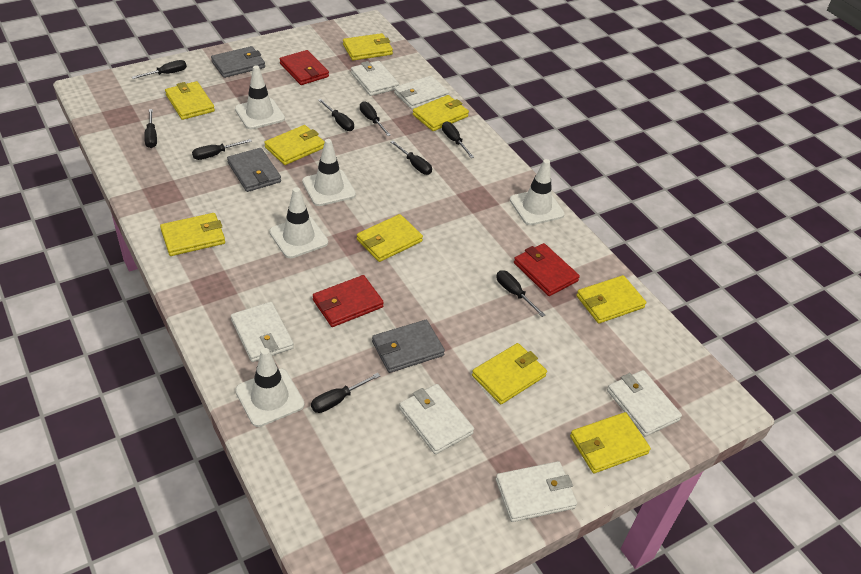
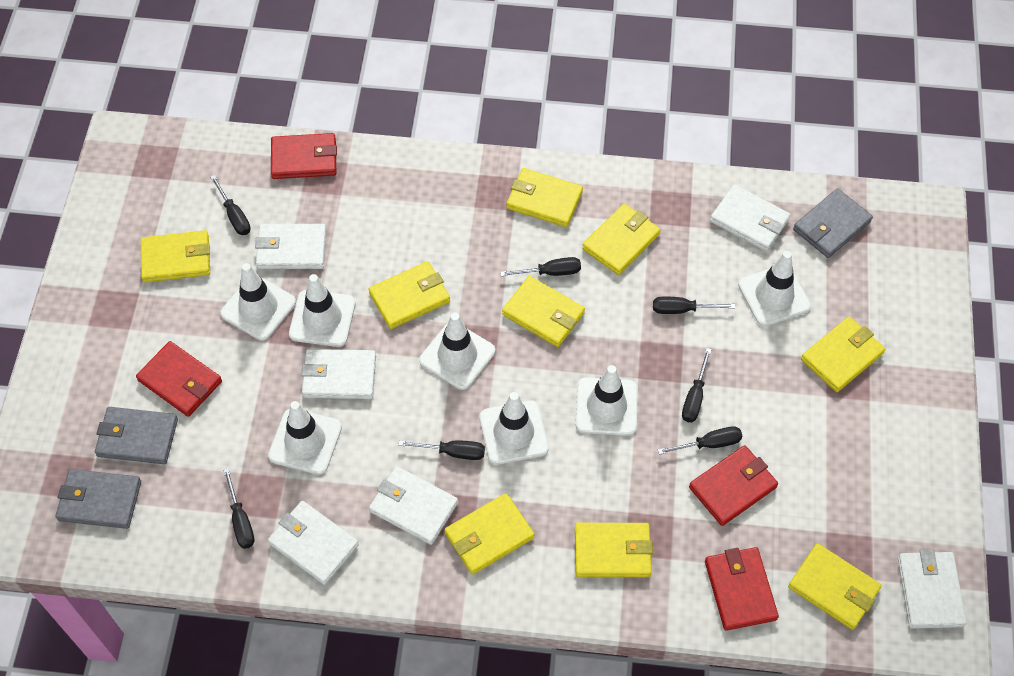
black screwdriver: [132,60,187,79] [144,109,157,148] [192,139,252,160] [311,373,380,413] [318,99,354,131] [360,101,391,136] [391,141,432,175] [442,122,474,158] [496,270,545,317] = 9 -> [210,175,251,235] [223,468,254,549] [398,440,485,460] [500,257,581,276] [653,297,735,314] [658,426,742,455] [682,348,712,422] = 7
red wallet: [280,50,329,85] [313,275,384,327] [514,243,580,296] = 3 -> [136,341,222,417] [271,133,337,179] [689,445,778,526] [705,547,779,631] = 4
white traffic cone: [235,65,285,129] [235,348,305,427] [269,187,328,258] [302,139,356,206] [510,159,565,225] = 5 -> [220,263,296,341] [268,401,342,474] [289,274,355,347] [419,313,495,390] [480,392,549,465] [576,365,638,436] [738,251,811,326] = 7

